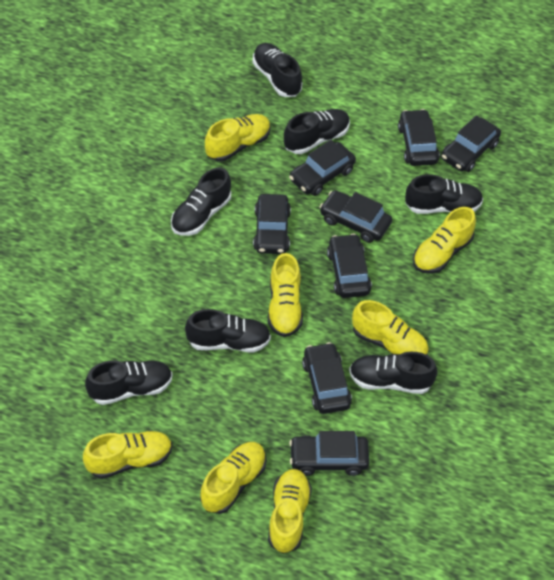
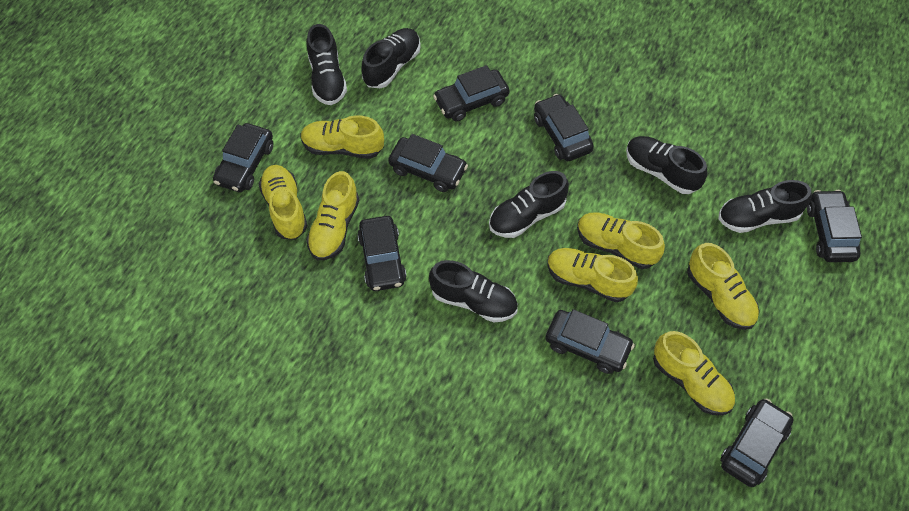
black shoe: [85,360,172,405] [171,167,231,236] [185,309,271,352] [252,43,302,97] [284,109,350,154] [349,352,438,394] [405,174,483,214] = 7 -> [307,24,347,105] [361,28,421,88] [429,260,518,322] [489,171,569,238] [626,136,707,194] [718,180,811,233] = 6

